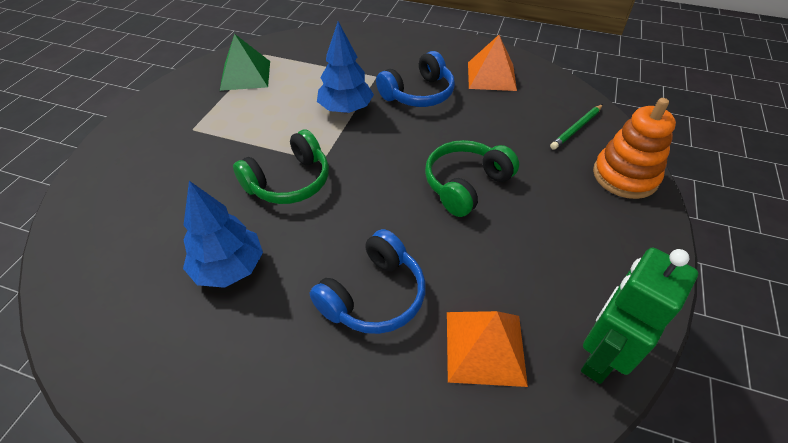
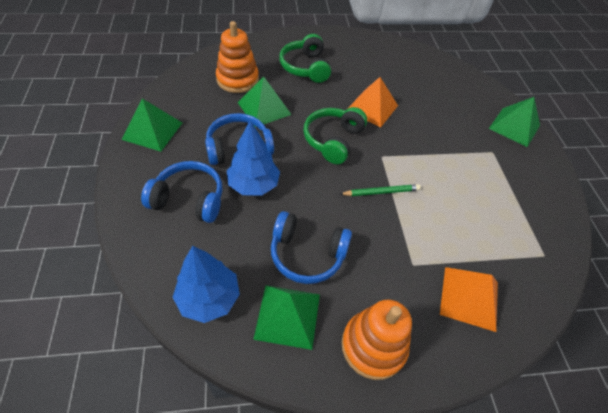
blue headphones: [310,229,426,334] [376,51,455,107] = 2 -> [141,161,222,223] [205,113,274,165] [271,211,352,284] = 3
green pyramid: [220,34,270,91] = 1 -> [122,98,182,152] [237,76,292,127] [253,285,320,350] [489,97,540,147] = 4
green robot: [581,248,698,384] = 1 -> none = 0
orange stacking toy: [593,98,676,199] = 1 -> [216,21,259,93] [342,299,412,380] = 2

